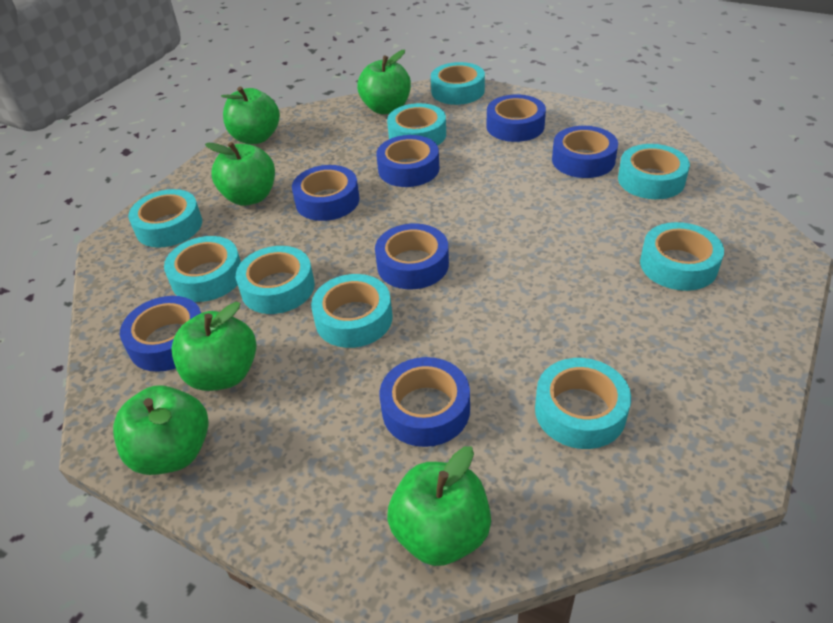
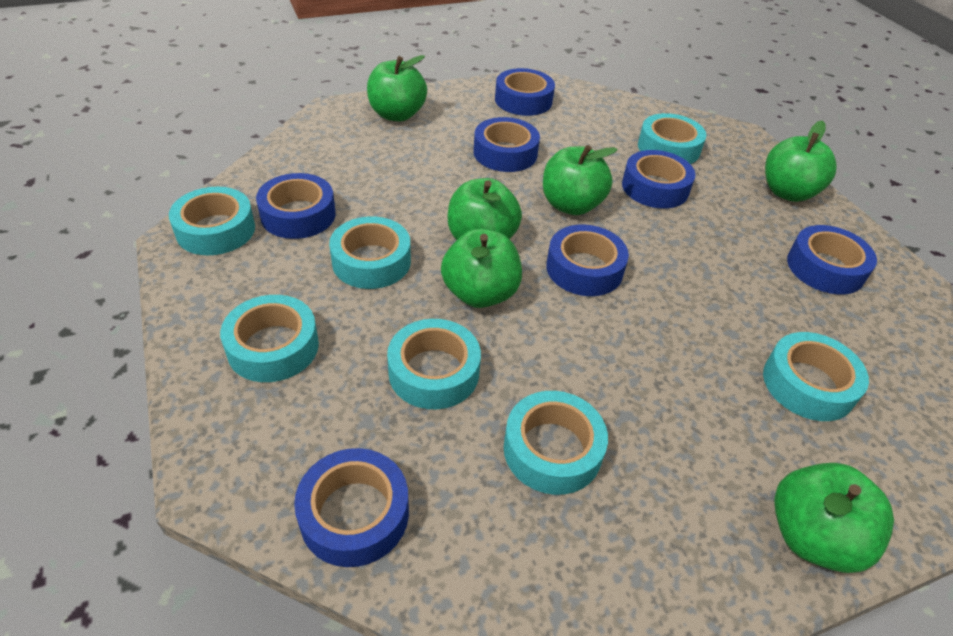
turquoise tape: [128,189,202,248] [164,236,241,302] [236,246,315,314] [311,274,393,348] [387,103,446,146] [431,62,485,105] [535,358,631,449] [618,144,690,199] [640,222,724,291] = 9 -> [169,187,255,255] [220,295,319,382] [329,217,411,289] [387,319,481,409] [504,391,608,495] [638,113,706,164] [763,332,869,421] = 7

